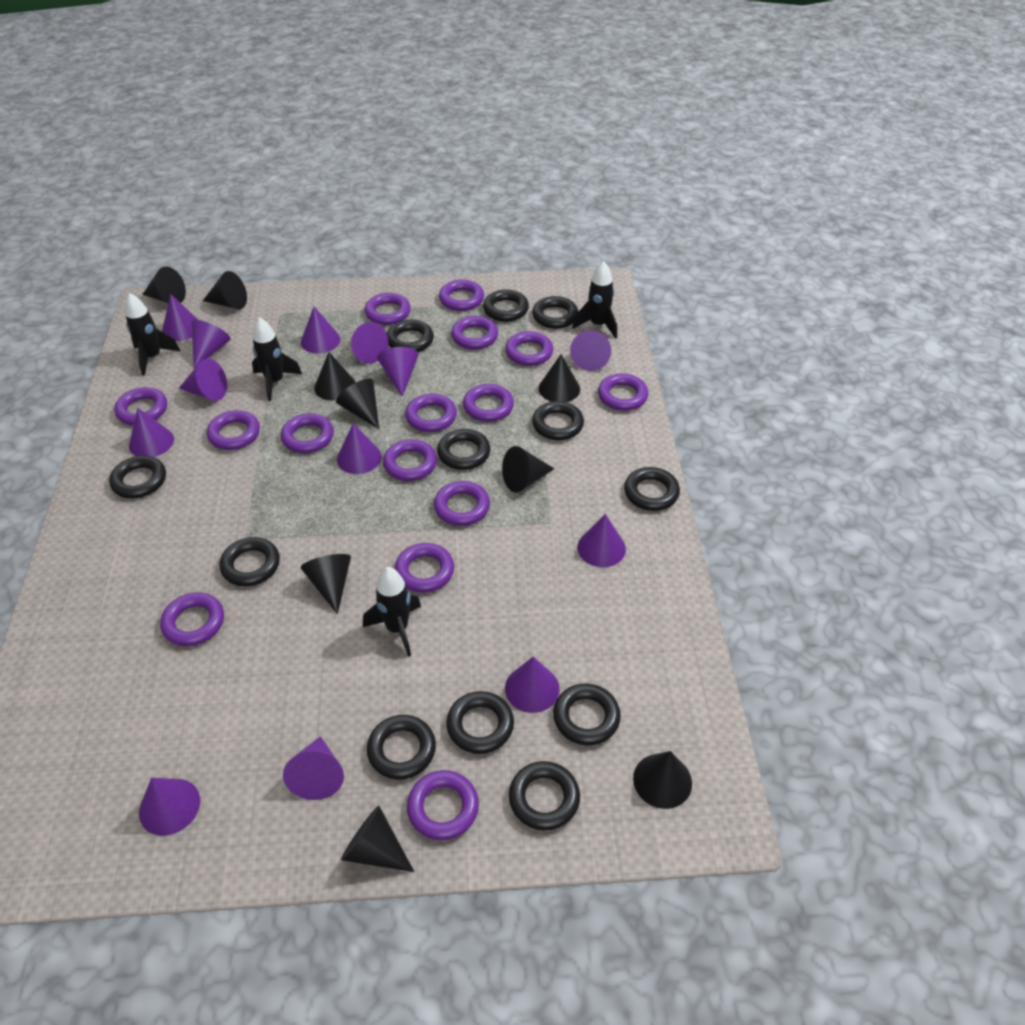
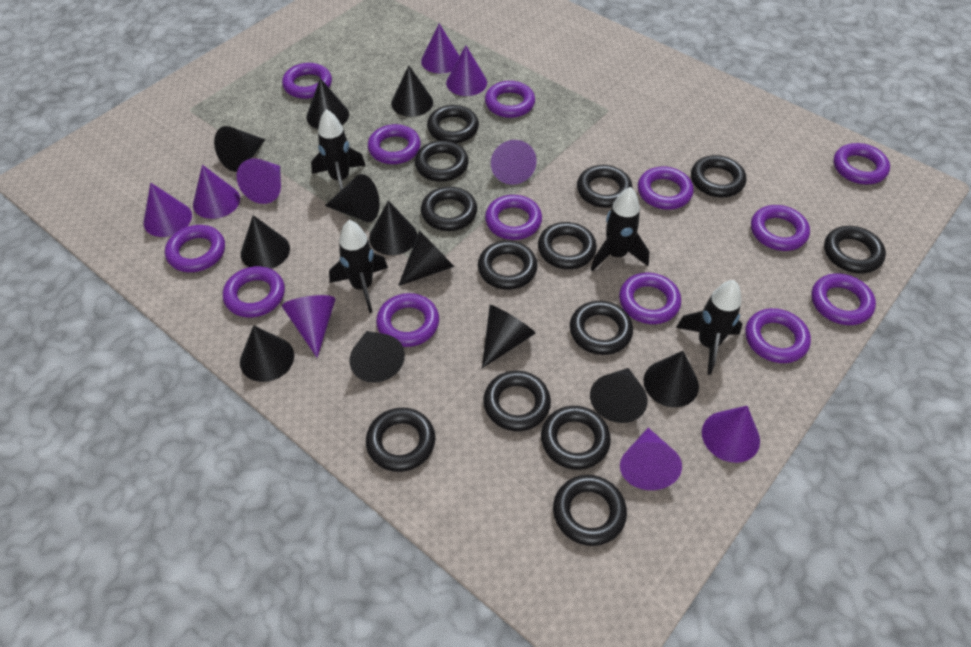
black cone: [142,267,186,303] [203,271,247,309] [300,554,351,614] [314,352,356,401] [336,379,379,429] [341,806,414,872] [502,446,554,493] [539,354,580,402] [633,751,692,809] = 9 -> [214,126,265,172] [240,325,294,382] [241,215,290,269] [307,78,349,129] [325,174,380,222] [350,331,405,383] [369,201,417,255] [391,65,433,117] [398,230,455,286] [482,305,536,368] [590,368,648,423] [643,351,699,407] = 12
black ring: [109,456,166,499] [219,537,280,586] [367,715,436,780] [387,320,434,352] [437,429,490,470] [446,691,514,754] [483,289,529,322] [509,761,580,831] [532,296,578,329] [532,401,584,440] [553,684,621,745] [624,467,680,511] = 12 -> [366,408,435,472] [415,140,469,182] [421,187,477,231] [427,105,479,143] [478,241,538,290] [483,371,551,431] [538,222,597,269] [541,406,611,470] [553,475,627,546] [570,301,633,355] [577,165,632,208] [691,155,746,197] [824,226,886,273] = 13
purple cone: [129,408,174,457] [139,778,200,836] [162,294,198,341] [179,359,227,401] [192,320,231,368] [283,736,344,800] [301,306,340,354] [337,423,382,474] [351,322,388,363] [377,347,419,397] [505,657,560,713] [570,330,611,371] [577,514,626,567] = 13 -> [144,183,192,237] [193,165,240,219] [237,158,281,204] [282,295,336,358] [421,23,459,74] [446,45,487,96] [491,140,537,185] [620,428,682,490] [702,406,760,463] = 9
purple ring: [114,387,167,425] [160,592,224,646] [206,410,260,450] [281,413,334,453] [364,293,411,325] [383,439,437,481] [395,543,454,593] [405,394,457,432] [407,770,479,840] [434,481,490,526] [439,279,484,311] [451,316,498,350] [463,384,514,422] [505,331,553,366] [598,373,648,411] = 15 -> [165,225,225,272] [223,266,285,317] [282,63,332,99] [368,124,421,164] [376,293,439,347] [485,81,535,118] [485,195,542,240] [619,273,681,324] [638,167,694,210] [745,308,811,363] [751,205,810,251] [811,273,876,325] [833,143,890,184] = 13

